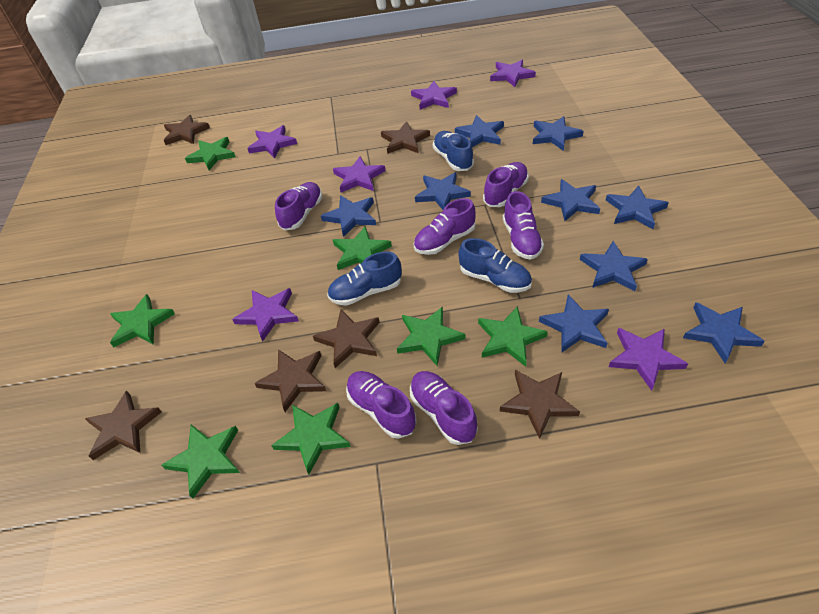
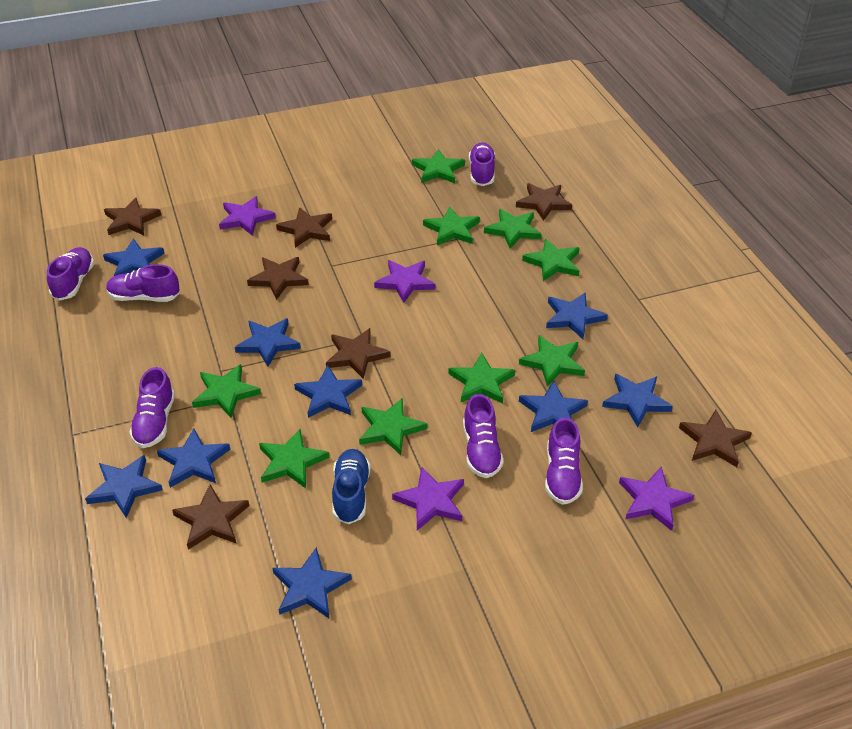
blue shoe: [327,251,402,306] [433,131,474,171] [458,238,532,293] = 3 -> [332,449,370,524] = 1
brown star: [85,391,162,460] [164,115,210,145] [254,349,326,412] [313,310,380,368] [381,121,430,154] [500,370,580,439] = 6 -> [104,197,161,235] [172,485,249,550] [247,257,309,300] [276,207,332,248] [326,328,391,379] [516,183,572,221] [679,410,752,467] = 7
green star: [110,294,175,347] [161,425,240,499] [185,137,236,171] [271,403,351,475] [333,226,392,270] [397,306,465,366] [478,306,548,367] = 7 -> [192,364,261,418] [259,429,329,488] [359,398,427,455] [412,149,465,183] [423,206,480,246] [448,353,515,404] [484,209,542,249] [519,335,585,387] [522,239,579,281] = 9
purple star: [232,288,299,342] [247,125,297,159] [333,156,385,193] [411,81,457,110] [490,60,536,87] [609,328,688,391] = 6 -> [219,196,276,236] [374,260,435,303] [392,467,464,531] [619,467,694,531] = 4

